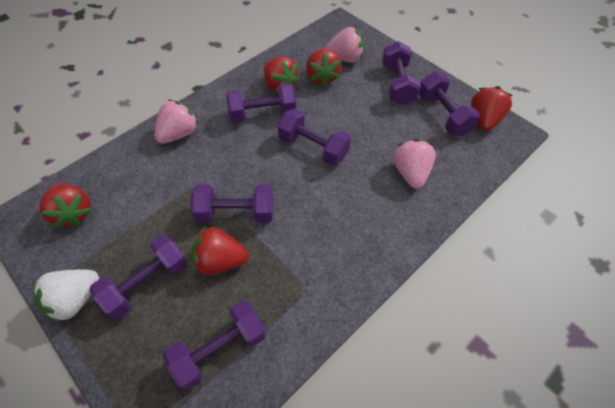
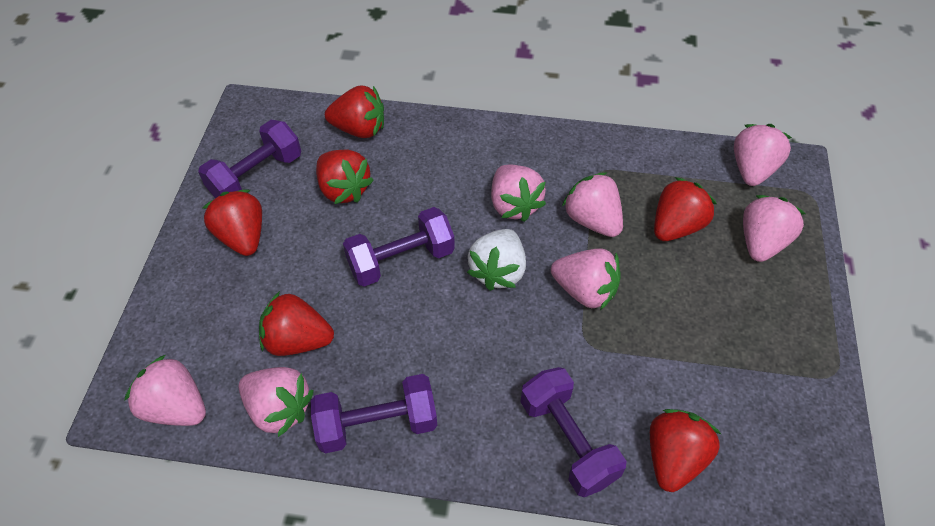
pink strawberry: [155,99,199,144] [325,27,364,63] [393,139,436,189] = 3 -> [125,355,206,426] [238,367,314,437] [491,165,546,222] [551,248,621,310] [562,172,623,237] [734,124,792,186] [743,195,805,262] = 7
purple dumbbell: [89,235,188,319] [162,301,266,390] [190,184,274,223] [226,83,296,123] [277,109,351,166] [382,41,421,105] [418,72,480,136] = 7 -> [198,120,301,198] [311,374,437,453] [343,207,455,287] [521,367,626,497] = 4
red strawberry: [39,183,92,228] [192,227,249,275] [264,56,300,93] [306,49,342,87] [471,86,513,131] = 5 -> [203,189,262,256] [259,291,334,356] [316,150,374,204] [325,86,384,138] [650,409,721,492] [654,177,717,241] = 6

